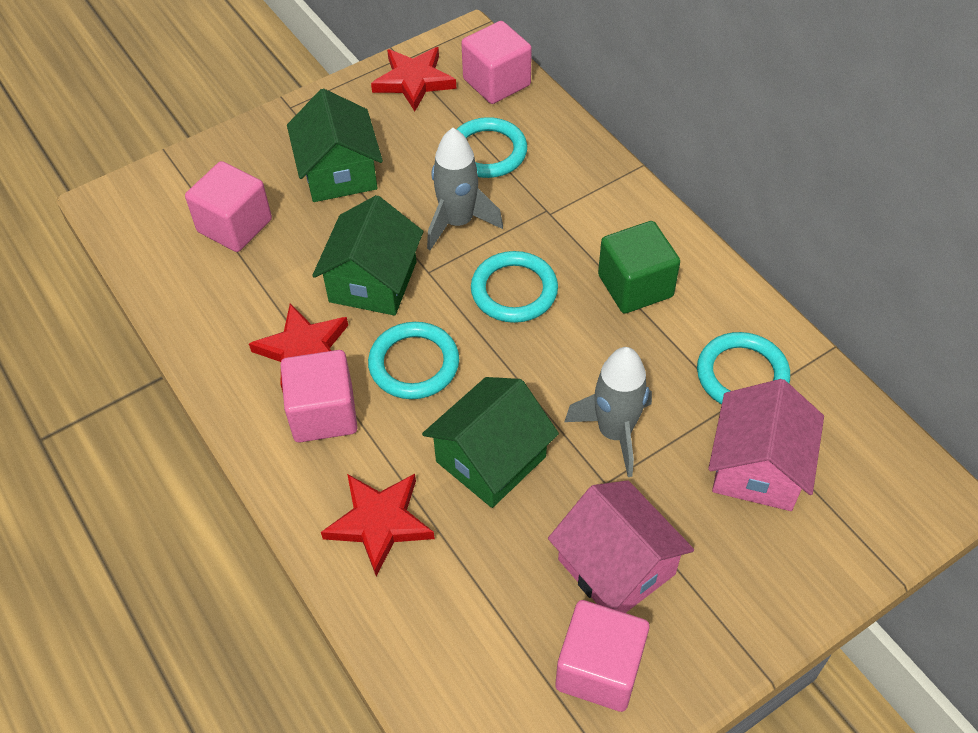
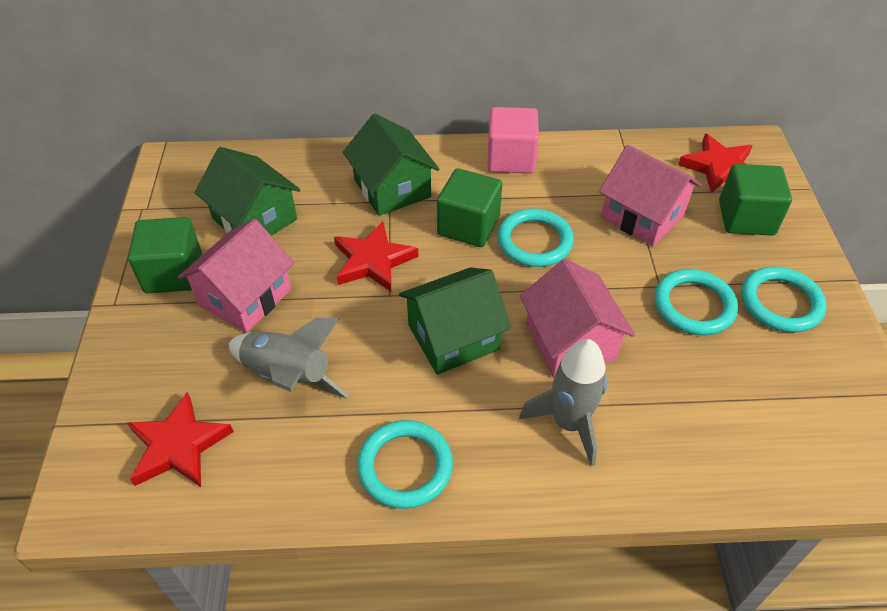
green cube: [598,221,680,314] = 1 -> [128,217,202,293] [437,168,502,247] [719,164,792,235] = 3
pink cube: [185,161,272,252] [281,350,358,442] [461,21,532,104] [555,600,649,712] = 4 -> [487,107,539,173] = 1
pink house: [548,480,694,613] [708,379,824,511] = 2 -> [178,219,295,333] [520,259,635,378] [599,145,702,246] = 3

